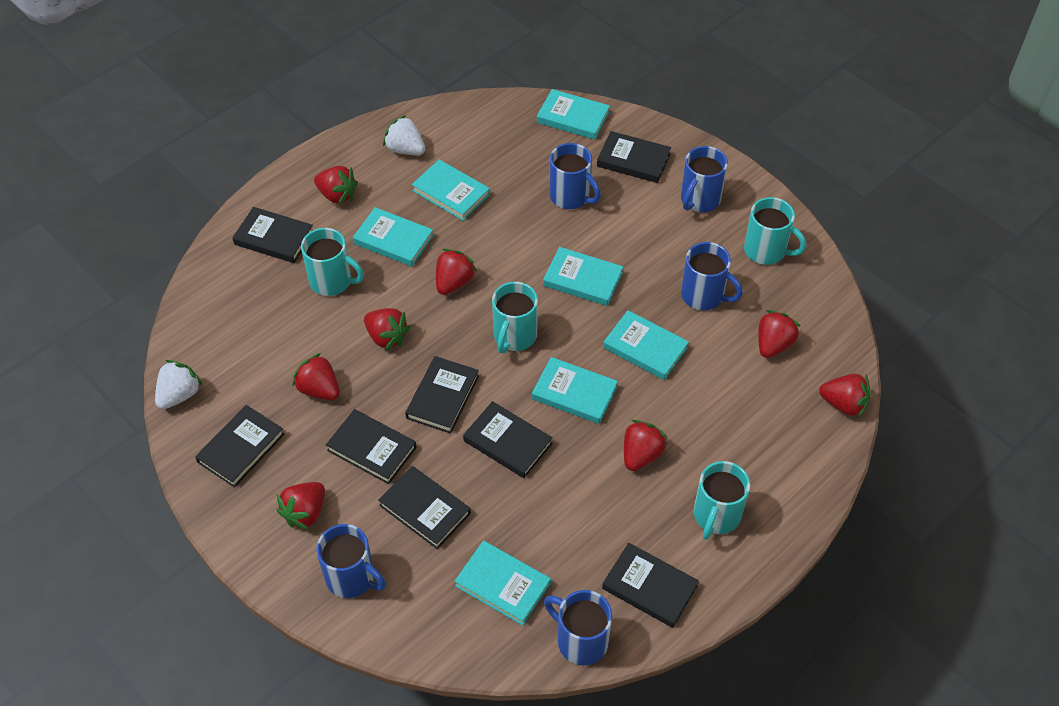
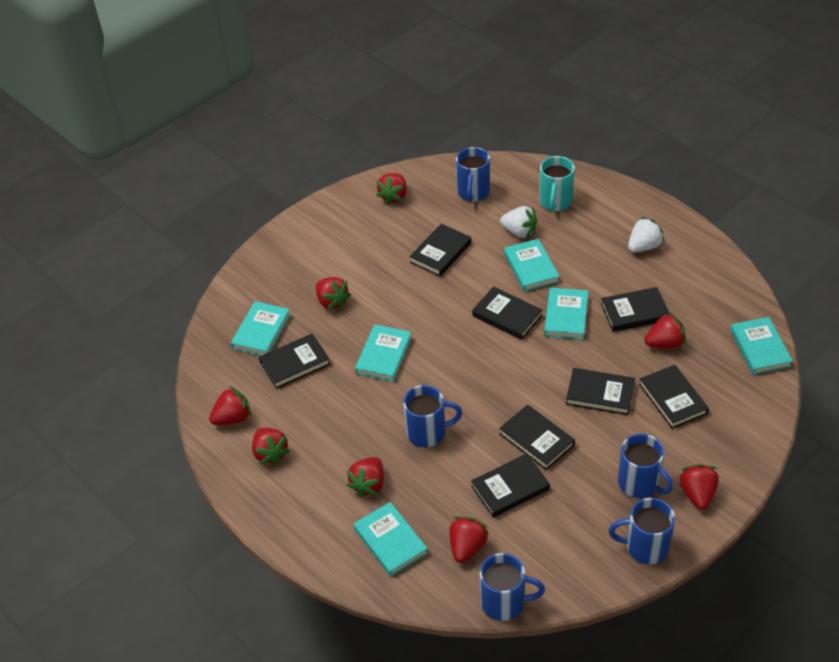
turquoise book: [353,207,434,267] [412,159,490,221] [455,541,551,626] [532,357,618,424] [537,89,610,140] [543,247,623,306] [603,310,689,380] = 7 -> [231,301,290,356] [353,502,428,577] [355,324,412,382] [504,239,560,292] [544,287,588,340] [730,317,793,375] = 6
turquoise mug: [301,228,364,296] [492,282,538,353] [694,461,750,540] [744,197,806,265] = 4 -> [539,156,575,211] = 1

